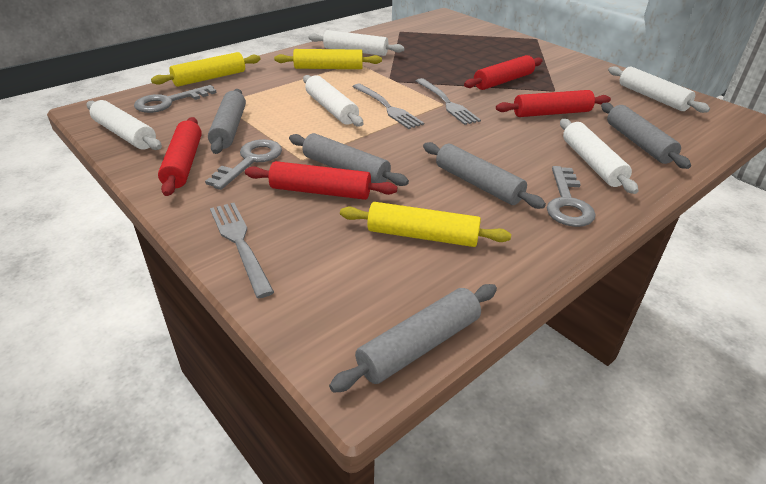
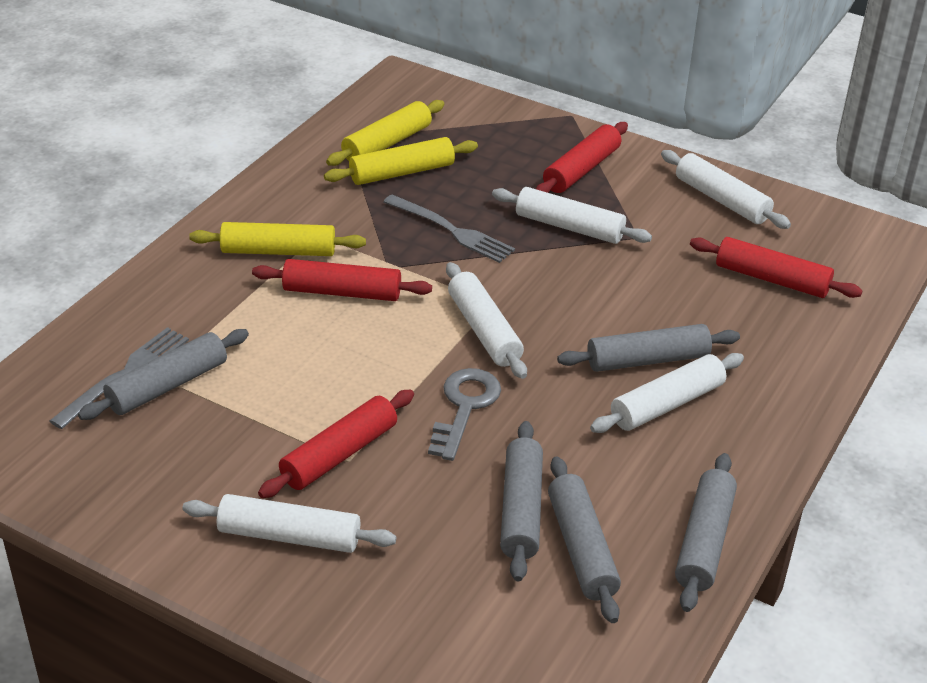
grey fork: [210,203,274,298] [353,84,424,129] [416,78,481,125] = 3 -> [50,327,189,429] [383,195,515,263] = 2
grey key: [134,85,217,113] [205,139,282,190] [547,166,596,227] = 3 -> [428,368,501,461] = 1

